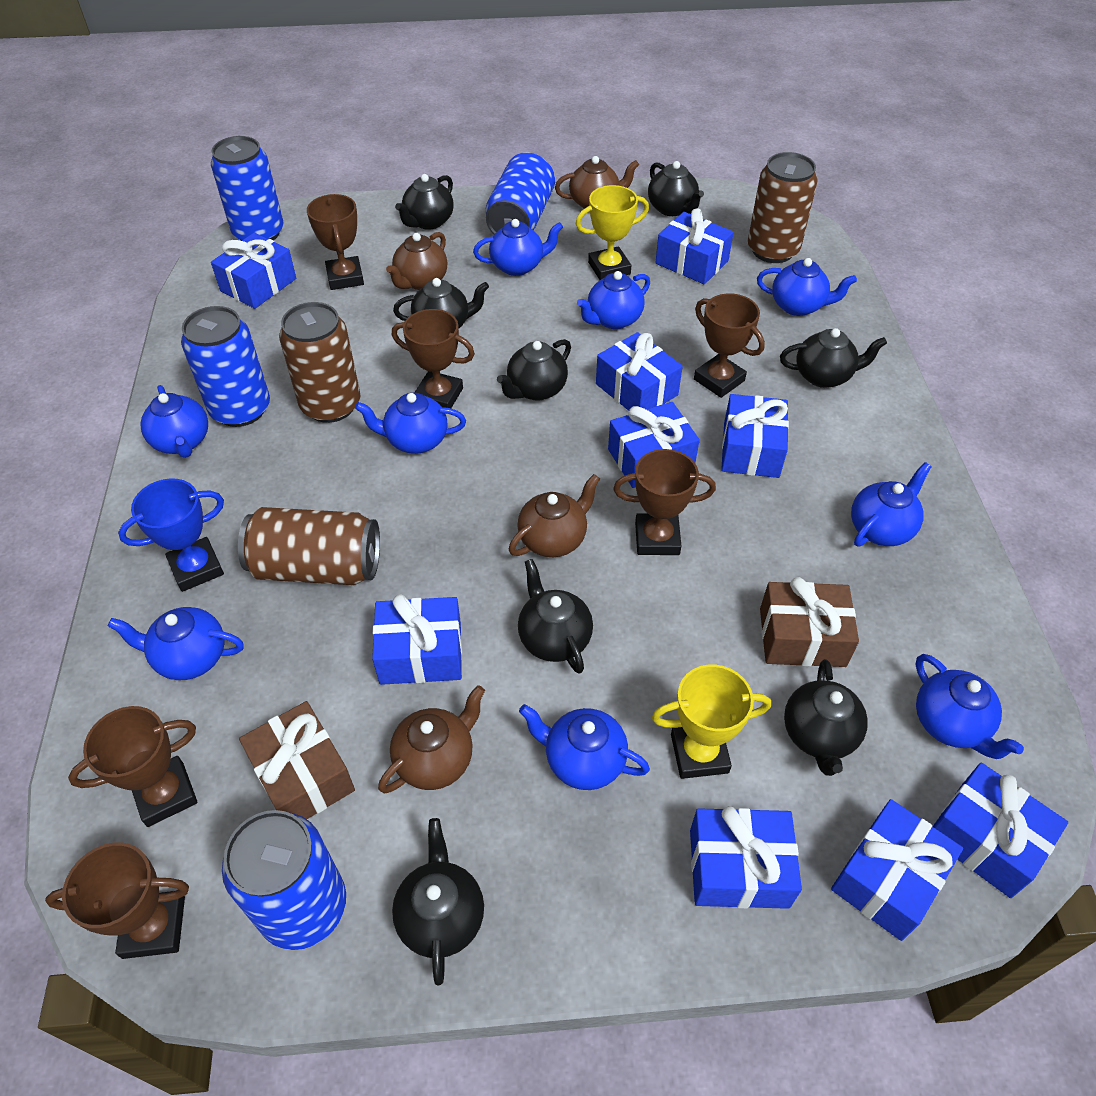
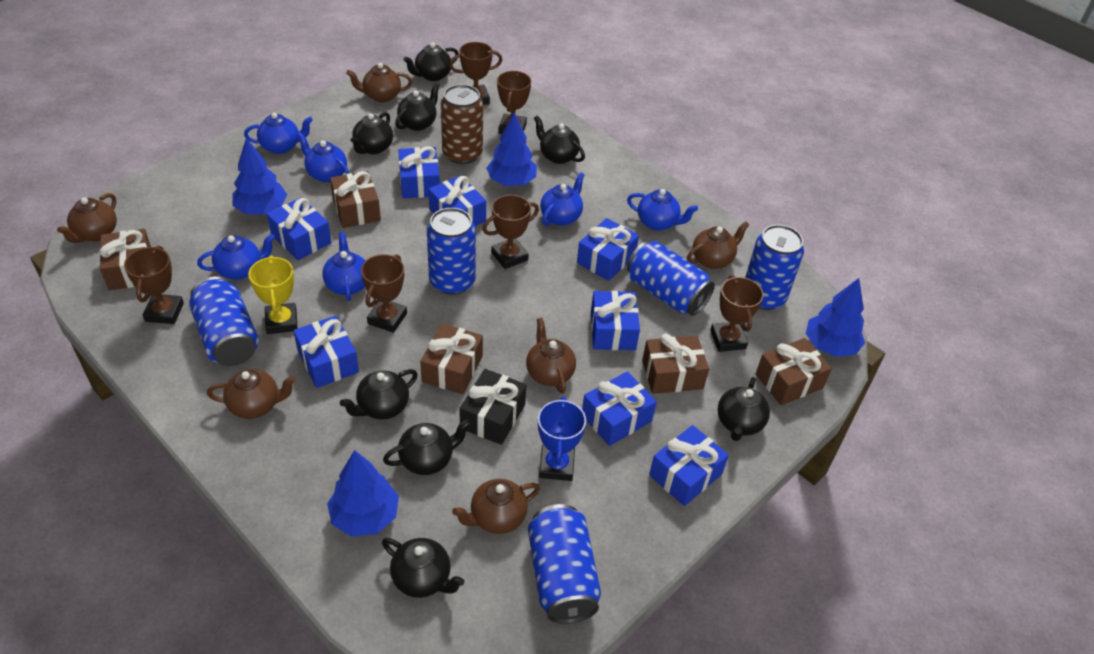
black gift: none = 0 -> [459,369,526,445] = 1
blue can: [181,306,270,427] [211,136,284,241] [222,810,346,950] [486,153,555,234] = 4 -> [189,277,259,366] [427,208,476,295] [528,504,601,624] [627,241,715,316] [745,224,804,310] = 5
blue gift: [211,233,296,309] [372,594,462,685] [596,332,683,411] [608,402,700,488] [655,208,734,284] [690,806,802,909] [721,394,789,478] [831,799,963,941] [933,762,1068,898] = 9 -> [267,198,332,260] [294,316,359,388] [398,146,440,198] [428,175,486,226] [577,218,639,281] [582,371,657,446] [591,291,640,350] [649,425,729,506] = 8
blue teapot: [108,607,244,680] [140,385,208,458] [355,393,466,454] [473,219,563,276] [519,704,650,790] [577,271,650,329] [757,258,857,316] [851,462,932,547] [916,654,1024,759] = 9 -> [197,234,275,280] [244,113,313,154] [297,133,350,182] [322,232,365,301] [540,172,585,226] [627,189,698,231] = 6
blue tree: none = 0 -> [232,138,287,214] [327,450,399,537] [486,112,537,186] [806,278,865,357] = 4
brown can: [238,507,380,585] [279,302,360,423] [748,152,818,263] = 3 -> [441,84,483,164] = 1
brown gift: [239,701,355,819] [760,577,859,667] = 2 -> [99,229,151,291] [330,171,381,228] [420,323,483,394] [642,333,709,394] [756,338,832,405] = 5
brown teapot: [378,685,485,793] [386,232,447,290] [509,474,600,557] [555,156,639,209] = 4 -> [57,193,117,243] [207,369,296,419] [346,63,412,102] [452,479,540,534] [526,318,576,394] [687,221,749,269] = 6
yellow trophy: [576,185,649,280] [652,665,771,779] = 2 -> [248,255,298,334] = 1

